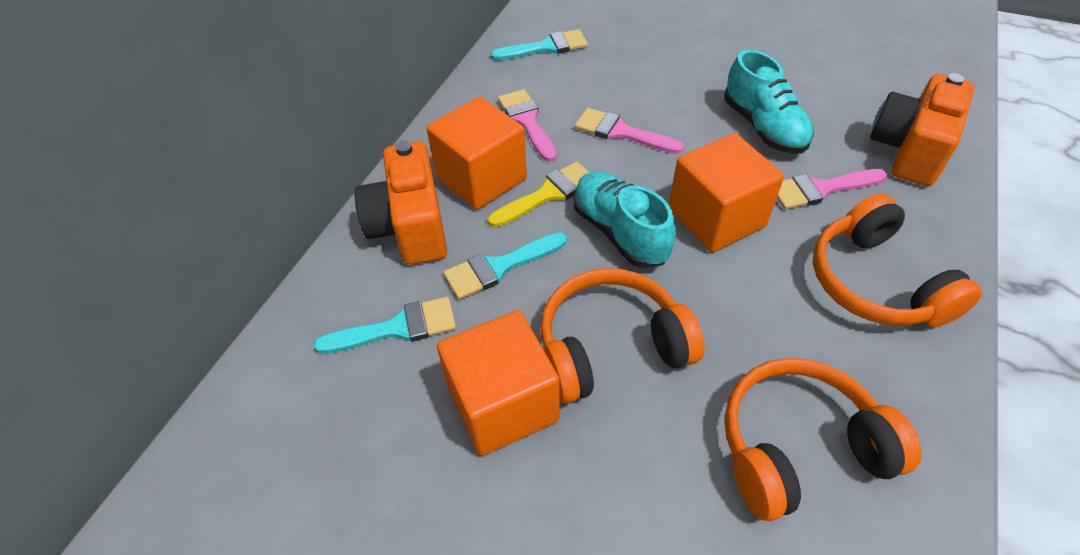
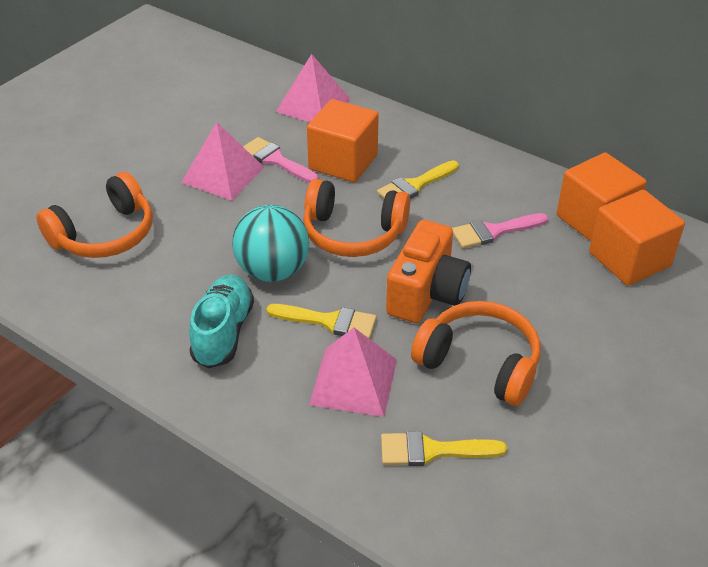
orange camera: [354,141,447,265] [870,73,974,186] = 2 -> [386,220,471,323] = 1
pink brush: [498,89,557,162] [575,108,684,154] [777,169,887,209] = 3 -> [243,137,319,183] [452,213,548,248] = 2
pink pyramid: none = 0 -> [181,122,264,201] [276,54,350,122] [309,327,397,417] = 3
turquoise ball: none = 0 -> [232,205,309,282] = 1
turquoise brush: [314,297,456,354] [443,232,567,299] [491,29,588,60] = 3 -> none = 0
turquoise shoe: [574,171,676,268] [724,50,814,154] = 2 -> [189,275,254,368] = 1
yellow brush: [488,162,590,228] = 1 -> [266,304,377,339] [377,160,459,199] [381,431,507,466] = 3

